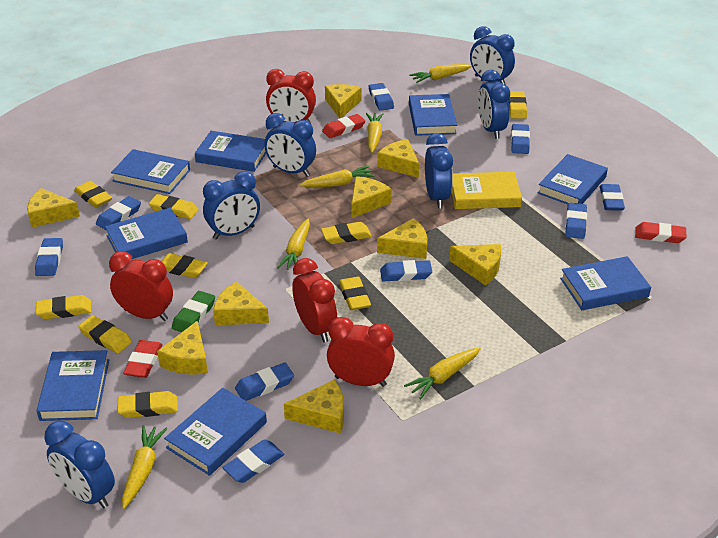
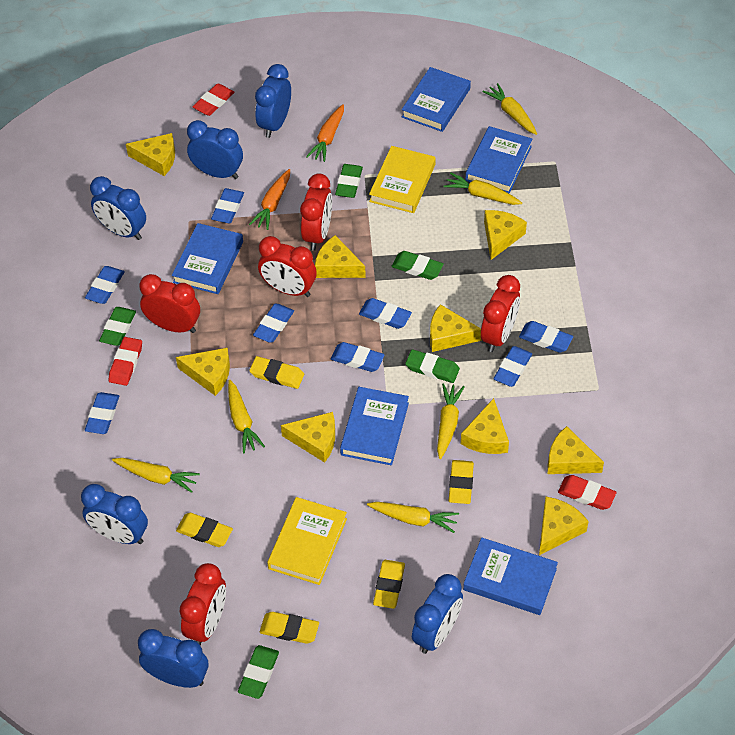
blue book: [37,350,109,421] [105,208,188,259] [111,149,190,194] [164,388,267,476] [195,131,266,172] [409,94,457,136] [538,154,608,204] [560,256,651,310] = 8 -> [172,223,243,294] [340,387,409,465] [402,67,471,132] [463,538,558,615] [465,126,532,194] = 5
blue eraser: [35,238,63,276] [96,196,141,230] [222,440,285,483] [235,363,294,401] [369,83,394,111] [380,260,432,281] [511,124,530,154] [565,203,587,239] [600,184,625,211] = 9 -> [85,266,125,304] [85,392,119,434] [211,188,244,223] [253,304,294,343] [331,342,385,372] [359,298,412,329] [493,346,532,387] [519,321,573,353] = 8
green eraser: [172,291,215,332] = 1 -> [99,307,136,346] [238,645,279,699] [335,164,363,198] [392,251,444,280] [405,349,460,383] = 5
orange carrot: none = 0 -> [249,169,290,230] [306,104,344,162] = 2
red clock: [109,251,173,321] [266,69,316,124] [292,258,337,343] [327,317,395,387] = 4 -> [139,274,200,333] [180,563,226,645] [258,236,317,297] [300,173,332,251] [481,275,520,352] = 5
yellow book: [451,172,522,209] = 1 -> [267,497,347,585] [369,146,436,213] = 2
yellow eraser: [36,295,91,319] [74,181,112,208] [78,315,132,354] [118,391,178,418] [149,194,199,219] [162,253,208,278] [321,222,372,244] [339,277,371,310] [509,91,527,119] = 9 -> [176,513,233,547] [249,356,304,389] [260,612,319,644] [373,560,405,609] [449,460,474,504] = 5

